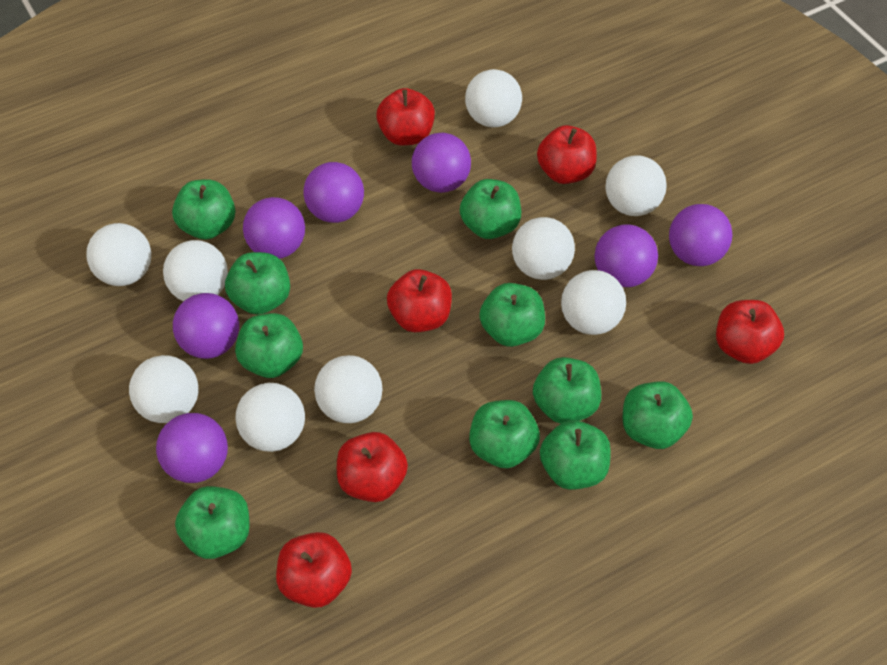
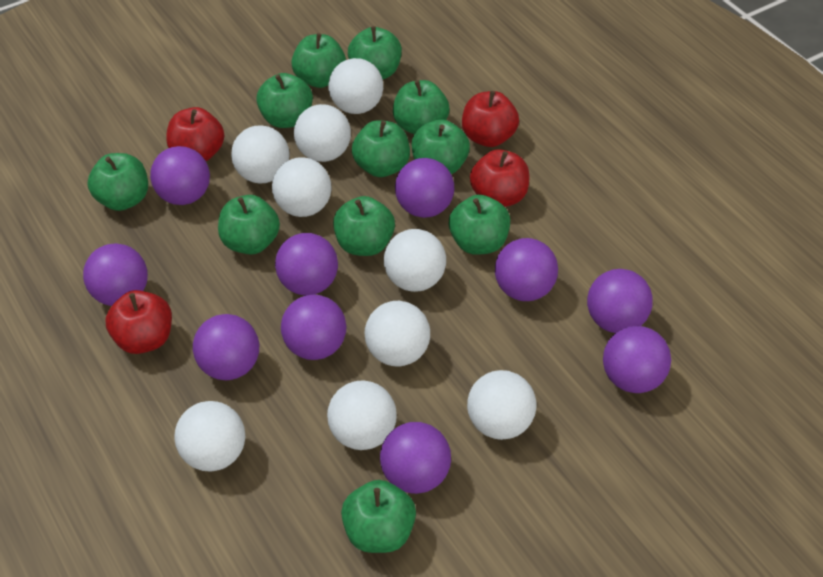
green apple: [172,179,236,240] [175,486,250,559] [225,252,290,315] [235,313,303,378] [460,179,521,239] [469,400,540,468] [479,283,545,347] [533,357,601,424] [540,420,611,490] [623,381,693,449] = 10 -> [88,153,148,211] [218,195,280,255] [256,73,313,128] [291,33,346,88] [333,196,395,256] [341,480,416,553] [348,26,402,79] [352,120,410,177] [393,80,449,134] [412,119,470,174] [449,195,510,255] = 11
purple ball: [156,413,228,483] [173,293,239,359] [243,197,305,259] [303,162,364,223] [412,133,471,193] [594,224,658,287] [669,204,732,266] = 7 -> [83,243,148,306] [150,146,210,205] [193,314,259,380] [275,233,338,295] [281,294,346,360] [380,422,451,494] [395,158,454,218] [495,238,558,301] [587,269,653,333] [603,326,671,393] = 10
red apple: [276,532,352,608] [337,432,408,502] [376,88,435,146] [387,269,452,332] [537,125,597,184] [716,300,784,364] = 6 -> [105,290,172,354] [166,107,224,161] [462,91,519,147] [470,149,529,207] = 4

